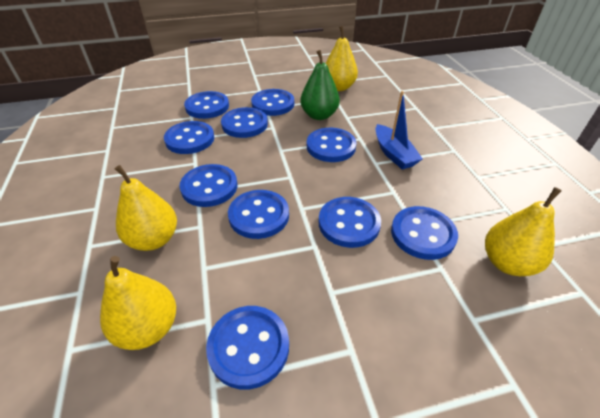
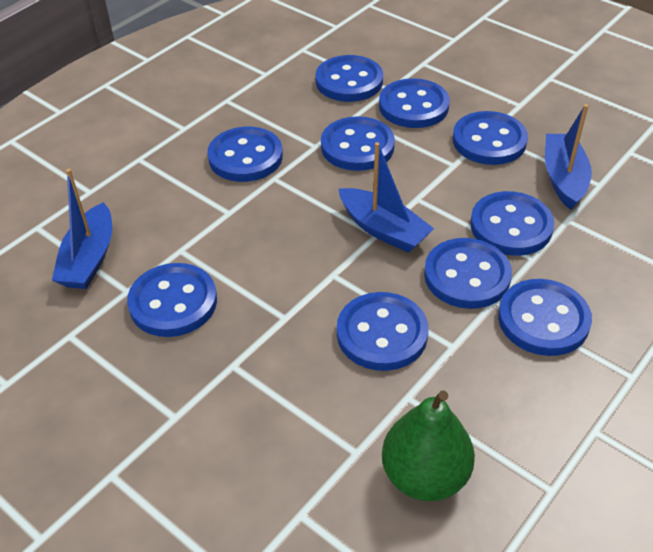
blue boat: [375,91,423,170] = 1 -> [52,169,112,289] [339,142,434,253] [545,104,592,210] = 3
yellow pear: [100,256,176,350] [115,165,177,251] [326,26,358,91] [485,187,562,276] = 4 -> none = 0

